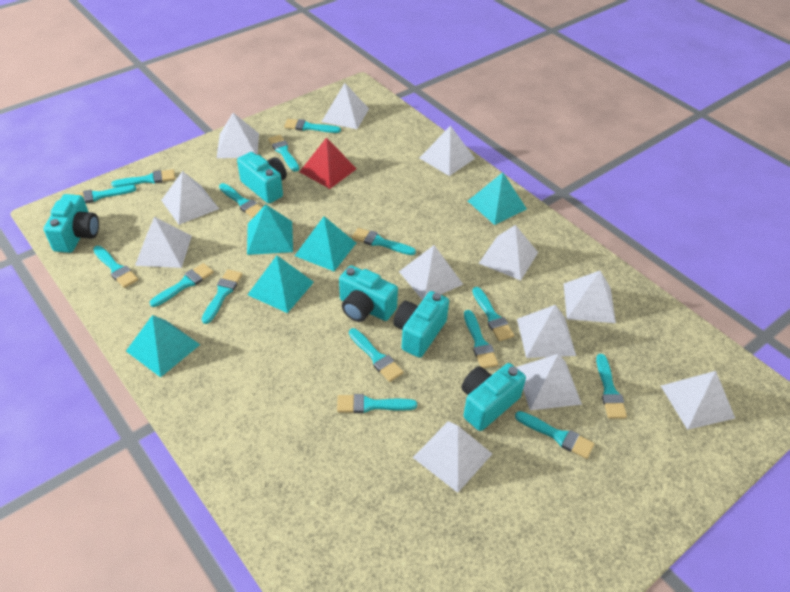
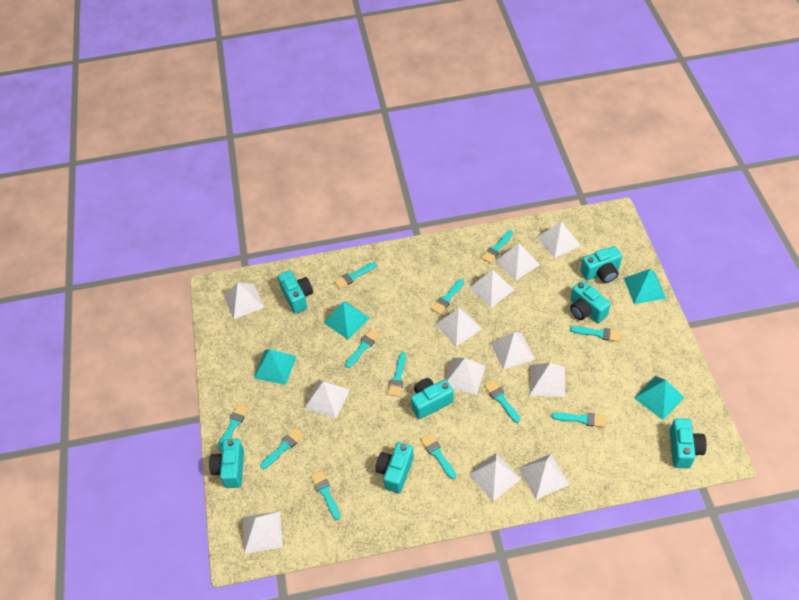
red pyramid: [300,137,356,189] = 1 -> none = 0
turquoise brush: [72,185,136,204] [93,246,138,288] [111,169,175,187] [150,263,214,307] [202,269,242,324] [219,183,262,218] [268,135,299,171] [284,119,341,133] [337,394,417,413] [349,328,404,382] [352,228,416,255] [464,310,498,368] [472,287,514,341] [515,411,595,459] [596,354,627,419] = 15 -> [217,404,249,451] [260,428,304,469] [311,470,341,520] [334,262,377,289] [345,329,380,368] [388,352,406,397] [420,433,456,479] [431,279,464,314] [481,231,513,263] [484,380,520,423] [552,412,606,427] [570,326,621,342] = 12
turquoise camera: [43,194,99,253] [237,152,287,203] [339,265,398,322] [393,291,449,358] [461,363,526,431] = 5 -> [209,439,244,488] [278,270,313,314] [375,442,414,493] [411,378,454,419] [570,281,610,323] [581,246,622,283] [670,418,707,469] = 7
turquoise pyramid: [126,315,200,377] [247,204,293,255] [247,255,314,313] [295,216,356,271] [468,172,527,225] = 5 -> [254,349,297,385] [324,301,369,340] [624,269,666,304] [634,376,685,420] = 4

